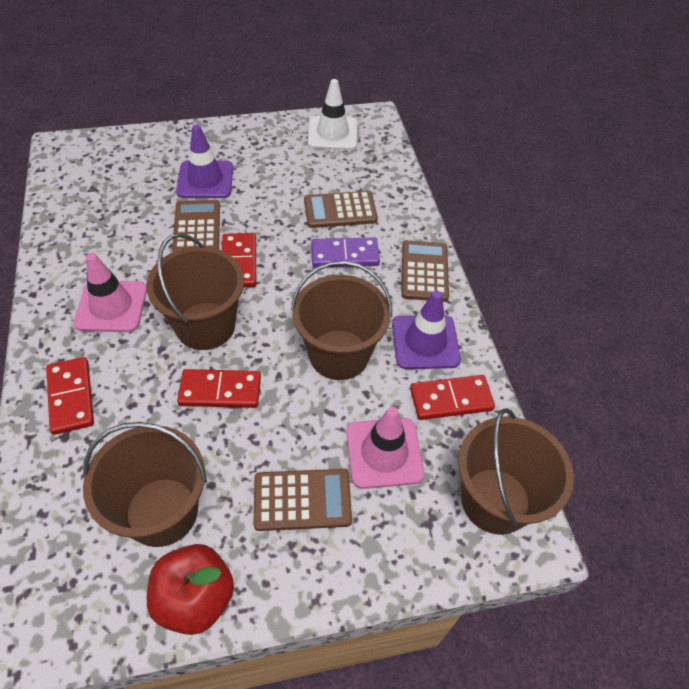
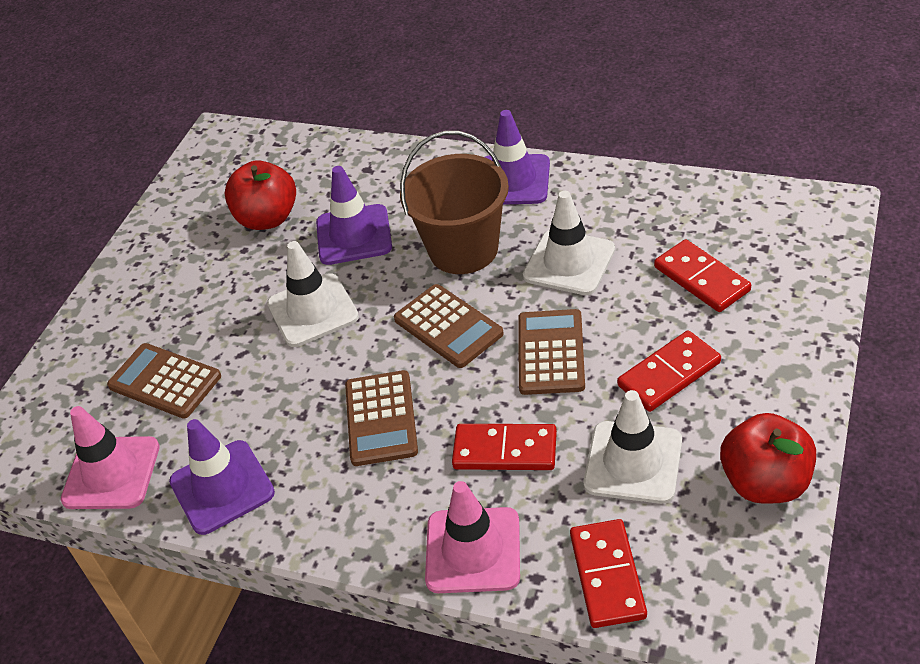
brown bucket: [83,422,207,547] [146,233,244,350] [291,261,392,380] [458,408,574,535] = 4 -> [400,131,509,274] = 1
purple domino: [311,238,380,268] = 1 -> none = 0
purple traffic cone: [176,124,233,198] [392,291,461,369] = 2 -> [169,419,275,535] [316,166,392,265] [485,110,550,204] = 3
red apple: [147,544,234,635] = 1 -> [225,160,296,230] [720,413,816,504] = 2
white traffic cone: [308,79,358,150] = 1 -> [267,241,359,347] [523,191,615,295] [584,390,682,504] = 3

